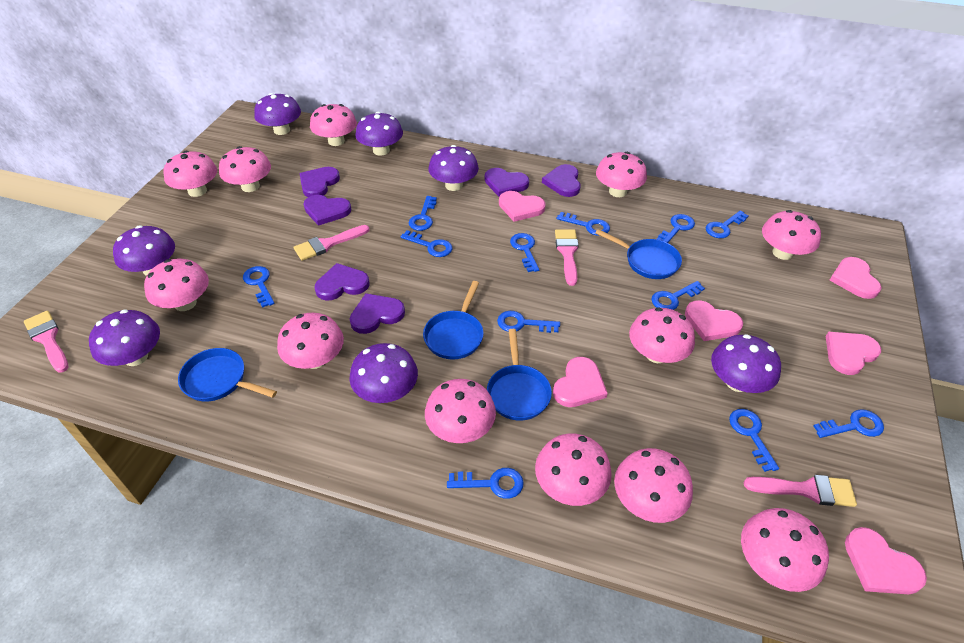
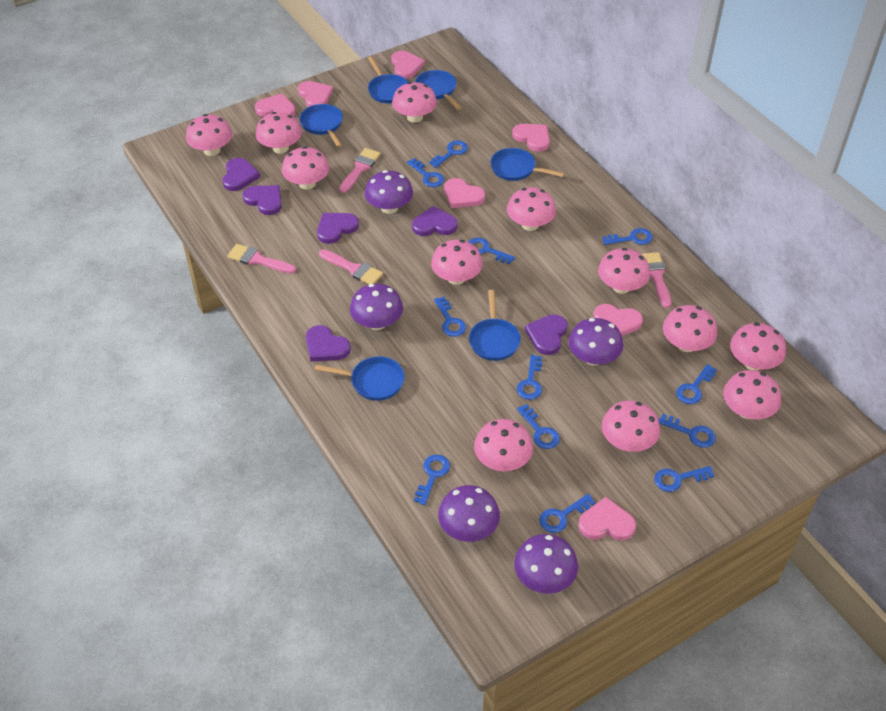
blue pan: [178,348,277,402] [423,281,484,360] [487,329,552,421] [595,229,682,279] = 4 -> [299,104,343,147] [315,356,405,401] [368,56,408,103] [415,70,461,110] [469,290,521,361] [490,148,565,181] = 6
pink heart: [499,191,546,222] [553,357,608,407] [685,300,743,341] [826,332,881,375] [830,257,881,299] [845,527,927,594] = 6 -> [255,94,296,117] [298,81,333,107] [391,51,425,79] [444,178,485,208] [512,124,550,152] [578,497,636,541] [593,304,643,336] = 7
purple mushroom: [89,309,160,366] [113,226,175,276] [254,93,301,135] [349,343,418,403] [355,112,403,156] [428,145,479,191] [711,334,781,393] = 7 -> [350,284,403,330] [365,170,413,214] [438,485,500,542] [514,534,578,594] [568,318,623,366] = 5

